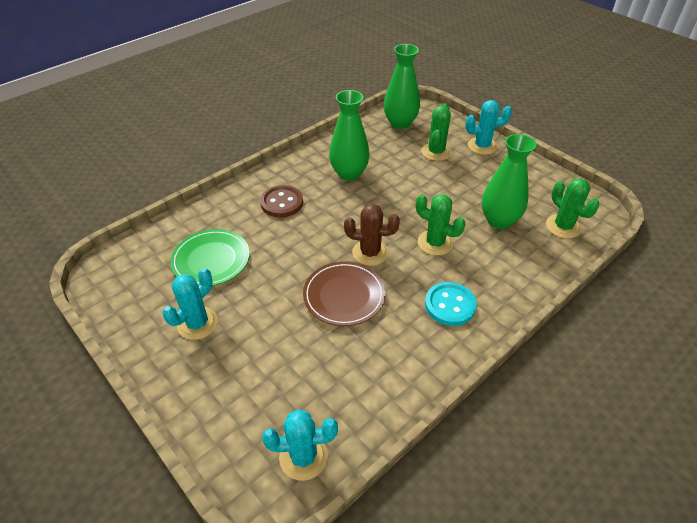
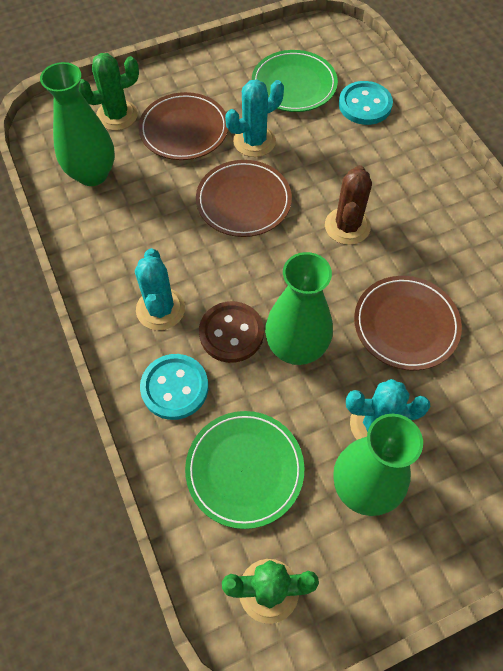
brown plate: [303,261,386,326] = 1 -> [139,92,228,160] [196,160,292,237] [354,276,462,371] = 3
green cactus: [416,194,466,255] [421,103,451,161] [546,178,599,239] = 3 -> [79,53,139,131] [222,559,319,624] = 2
green plate: [170,229,250,286] = 1 -> [185,411,304,529] [252,50,338,112] = 2
turquoise button: [425,282,477,326] = 1 -> [140,354,208,420] [339,81,393,125] = 2

